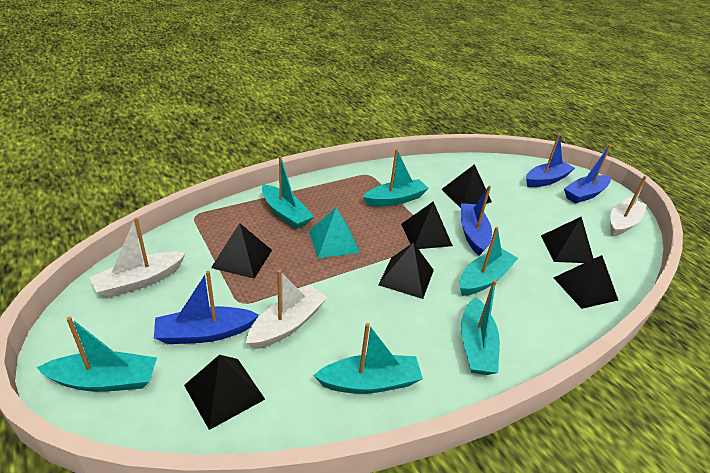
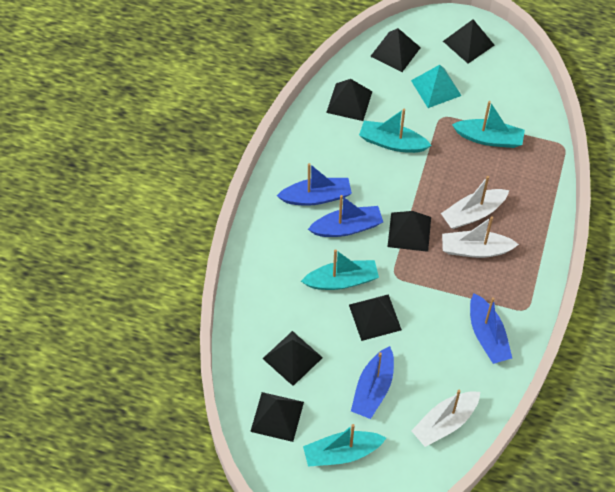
turquoise boat: [36,317,157,392] [262,156,314,229] [313,323,423,394] [363,149,429,207] [460,227,518,296] [461,280,500,375] = 6 -> [301,249,379,290] [303,424,386,467] [359,109,432,153] [452,101,525,148] = 4

